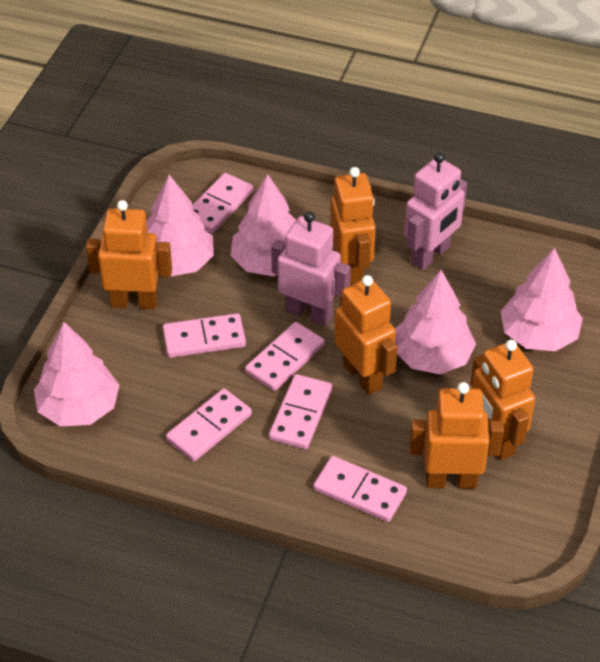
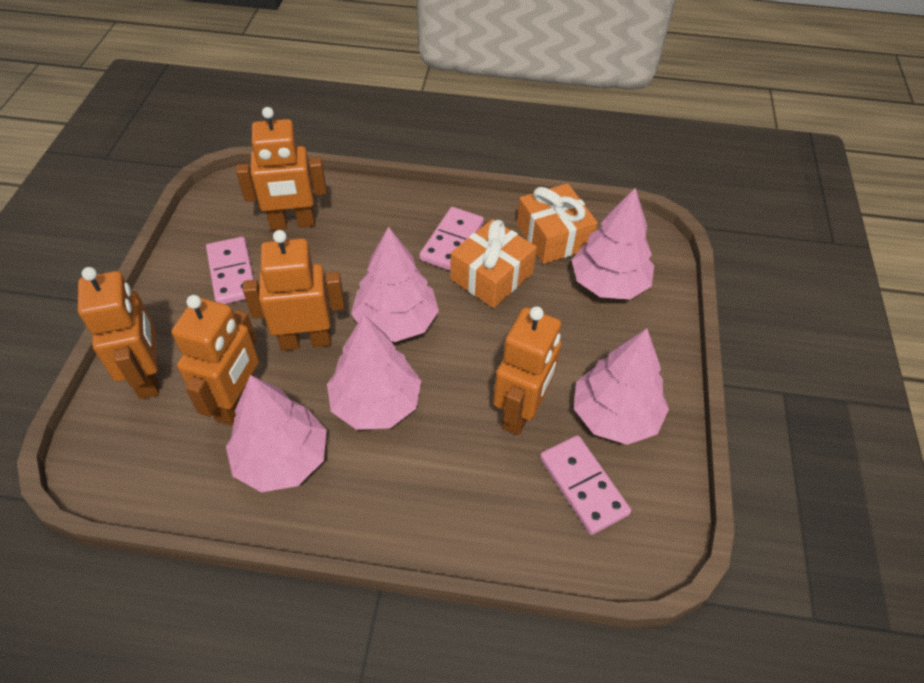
orange gift: none = 0 -> [450,219,537,308] [517,183,598,264] = 2
pink domino: [163,313,246,358] [166,388,252,461] [192,173,254,233] [245,322,325,391] [269,374,332,449] [313,456,407,522] = 6 -> [206,237,254,304] [419,207,484,271] [540,435,631,535] = 3
pink robot: [271,211,351,326] [404,152,467,270] = 2 -> none = 0

